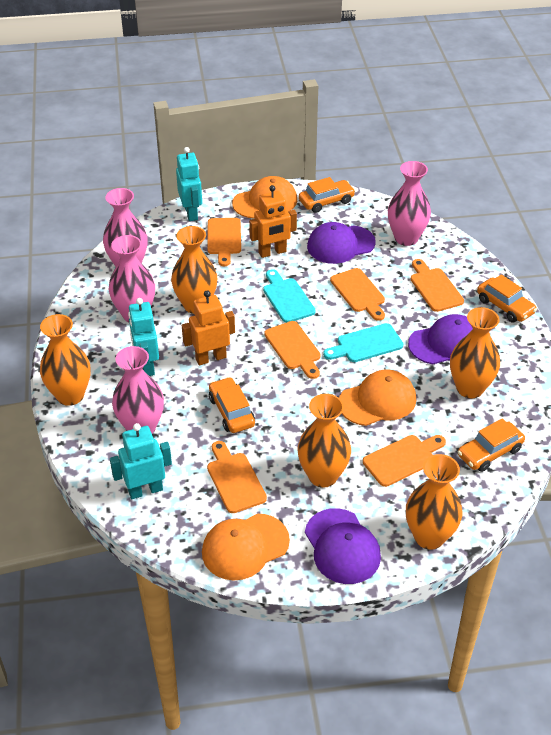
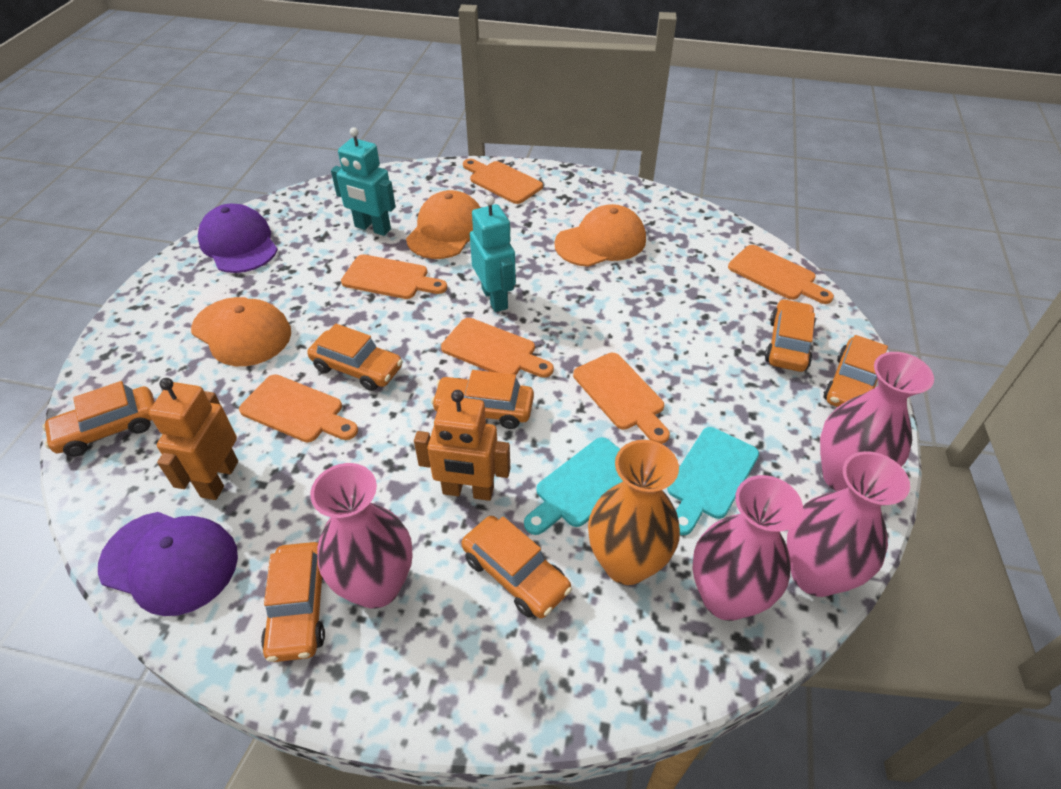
orange car: [209,377,255,433] [299,177,355,213] [458,418,525,472] [477,275,537,322] = 4 -> [42,381,155,457] [261,542,325,662] [307,324,403,391] [431,370,534,429] [461,516,572,618] [765,299,816,372] [823,335,888,407] = 7
orange vase: [40,314,90,406] [171,226,217,314] [297,394,351,488] [406,454,462,550] [450,307,500,398] = 5 -> [588,440,680,585] = 1
purple cap: [305,508,381,584] [307,222,375,264] [408,314,473,364] = 3 -> [98,512,238,616] [198,204,278,273] = 2
turquoise robot: [110,423,172,499] [128,298,159,376] [176,147,202,221] = 3 -> [331,127,396,236] [470,195,516,312] = 2

